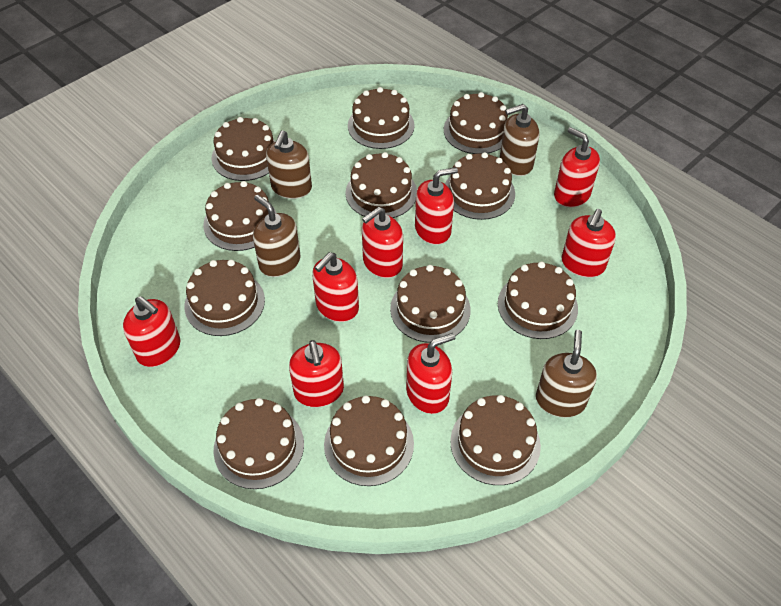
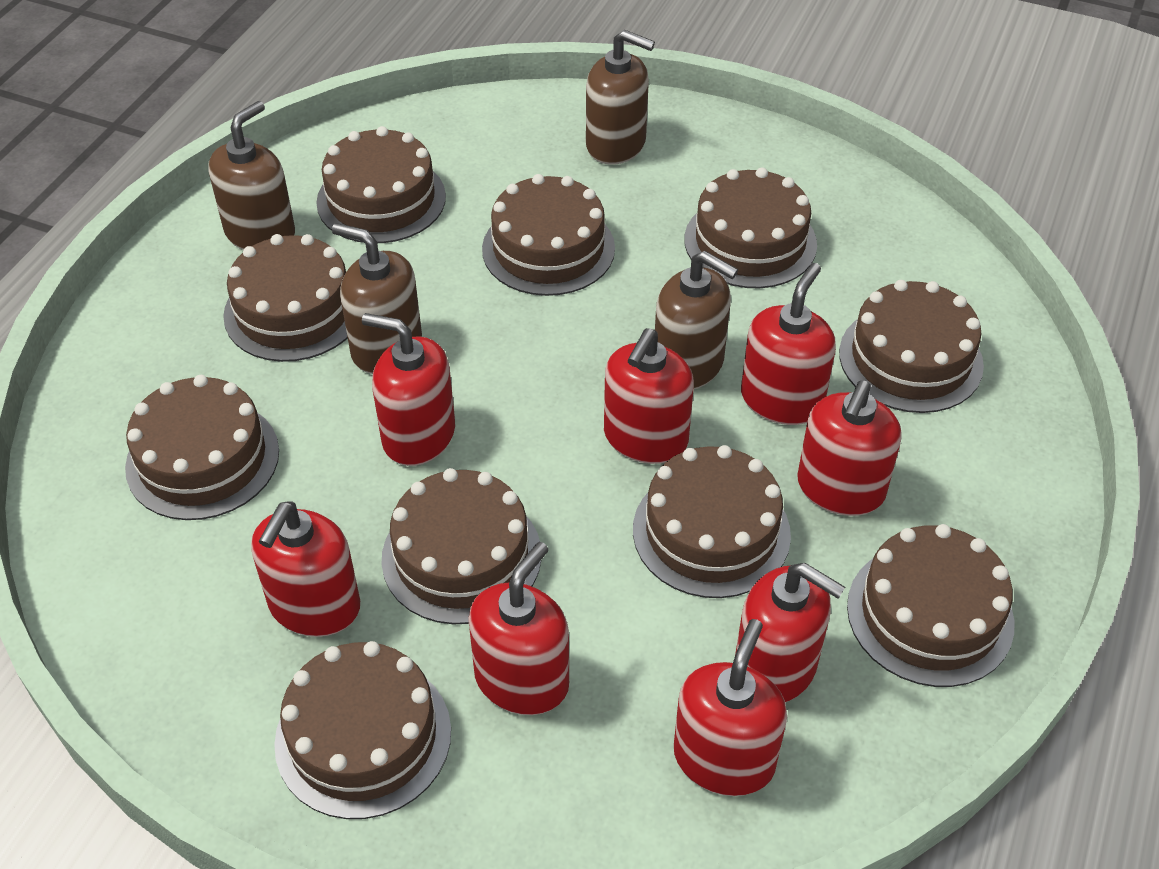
brown cake: [184,260,265,336] [203,181,277,251] [212,117,276,181] [214,398,304,489] [324,395,414,486] [345,152,417,218] [348,87,415,149] [390,265,471,343] [444,92,508,154] [445,152,515,220] [450,395,541,485] [498,261,578,339] = 12 -> [125,375,279,520] [223,234,348,362] [274,641,451,819] [316,126,446,243] [382,468,541,624] [482,174,615,296] [633,445,791,598] [685,167,817,288] [839,280,984,413] [847,524,1014,687] = 10

